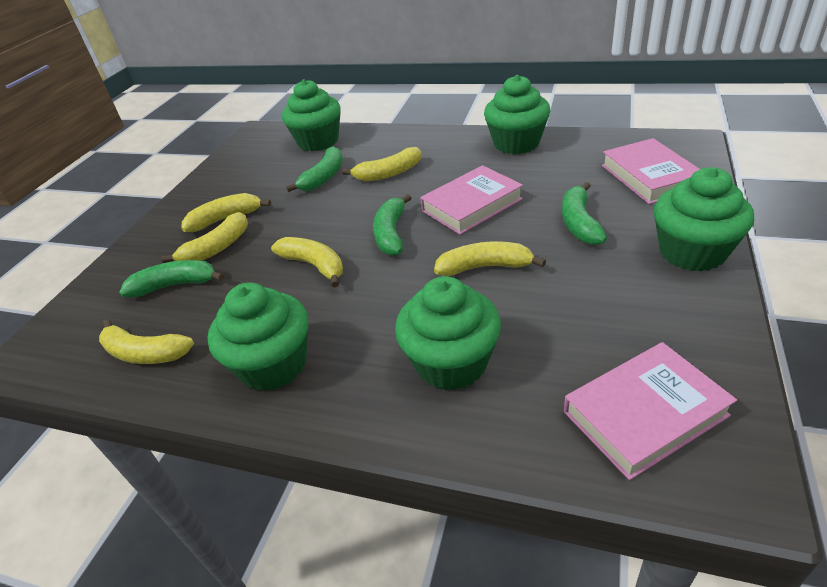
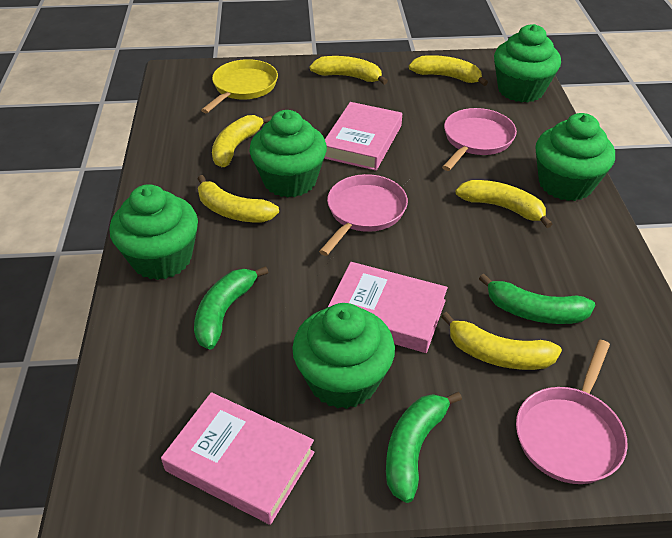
green banana: [119,260,224,297] [286,146,343,192] [373,194,411,256] [562,182,607,245] = 4 -> [194,266,269,350] [386,392,462,503] [479,274,595,324] = 3
pink pan: none = 0 -> [319,174,408,256] [442,108,517,171] [516,340,628,484] = 3
yellow pan: none = 0 -> [201,59,278,113] = 1

